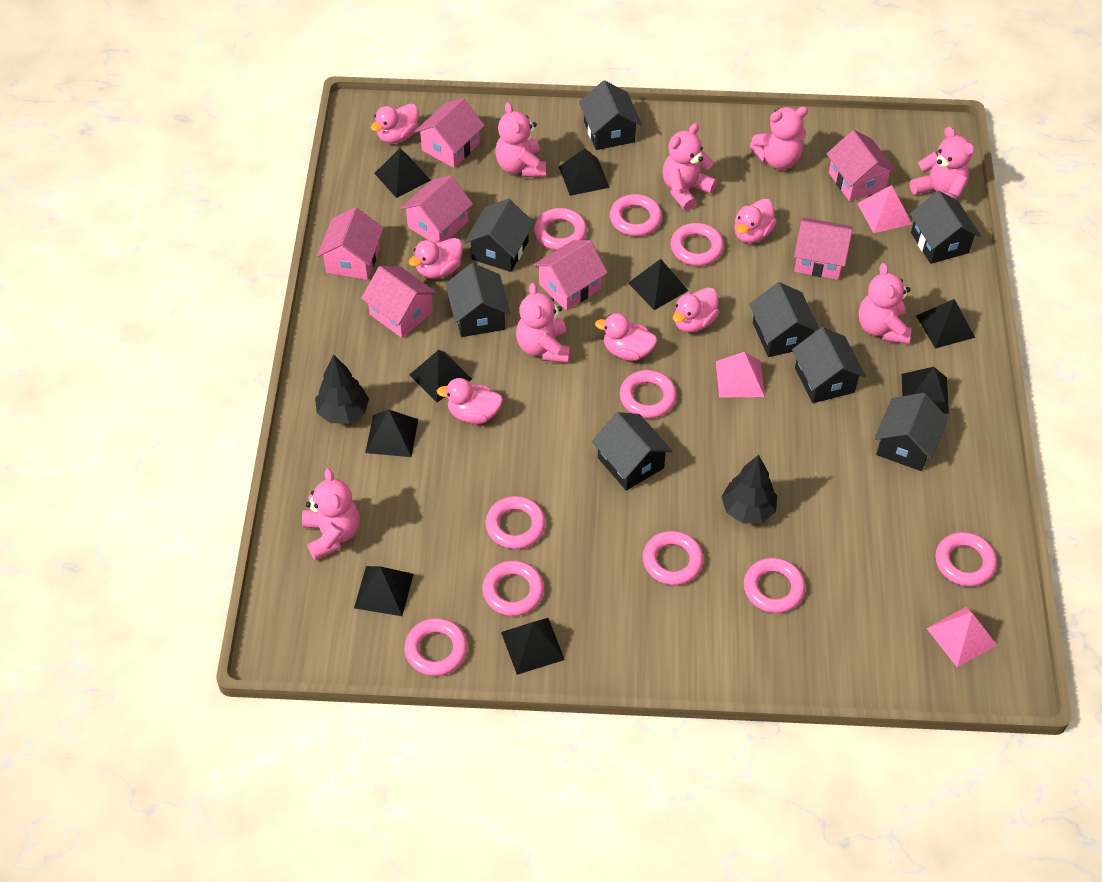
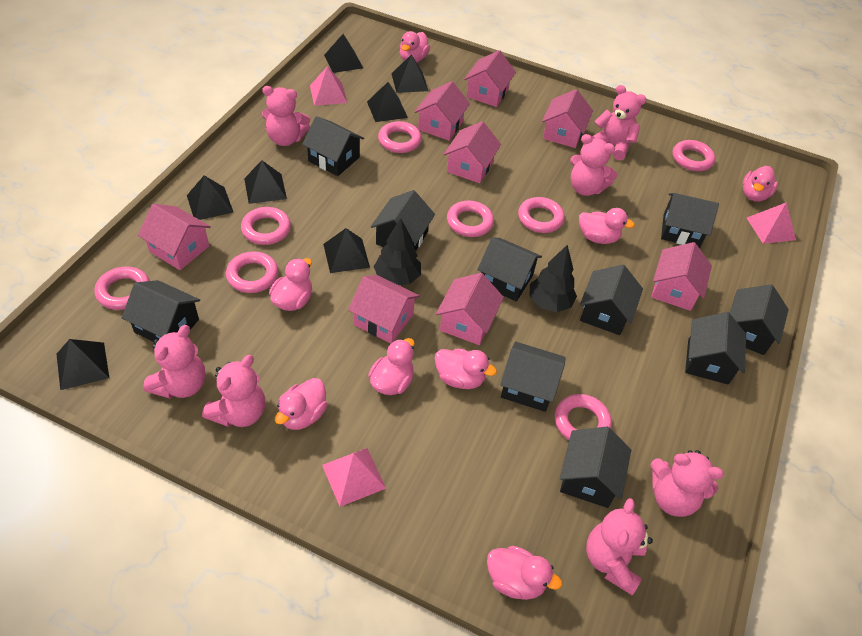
black house: [445,263,510,337] [465,199,534,272] [579,80,642,150] [592,412,672,491] [749,282,819,357] [792,327,866,403] [875,393,948,471] [910,191,981,264] = 8 -> [122,280,200,342] [302,116,364,176] [371,190,435,251] [477,237,542,301] [500,341,566,412] [560,427,631,508] [580,265,643,335] [661,193,719,248] [685,312,746,385] [730,284,789,355] = 10
black pyramid: [354,566,414,616] [365,409,418,457] [374,148,431,198] [409,350,472,402] [501,618,565,675] [559,148,610,196] [628,259,689,310] [902,367,949,414] [916,299,975,349] = 9 -> [56,339,109,390] [187,175,233,220] [244,160,287,204] [323,228,370,273] [324,34,363,73] [367,82,408,122] [391,55,428,93] = 7
pink duck: [371,104,419,144] [409,238,463,279] [437,378,503,424] [595,313,657,361] [673,288,719,332] [734,199,777,243] = 6 -> [269,258,312,311] [275,378,328,430] [368,338,415,395] [400,31,430,62] [435,349,497,389] [487,546,562,600] [579,208,635,244] [743,166,778,202] = 8
pink house: [317,207,384,280] [361,266,437,338] [400,175,473,242] [415,98,485,168] [533,240,608,311] [794,217,852,280] [827,130,896,201] = 7 -> [138,204,211,270] [348,275,420,343] [415,81,470,141] [436,273,504,345] [444,121,501,183] [464,50,516,107] [542,89,593,148] [651,242,712,311] = 8
pink ring: [404,618,468,676] [482,561,544,616] [486,496,546,549] [534,208,587,250] [610,194,662,236] [620,370,677,418] [643,531,704,585] [671,223,724,266] [744,558,805,613] [935,532,997,587] = 10 -> [94,266,150,310] [226,252,279,293] [241,207,291,245] [378,121,422,153] [447,201,494,237] [518,197,565,233] [555,394,612,440] [673,140,715,171] = 8

